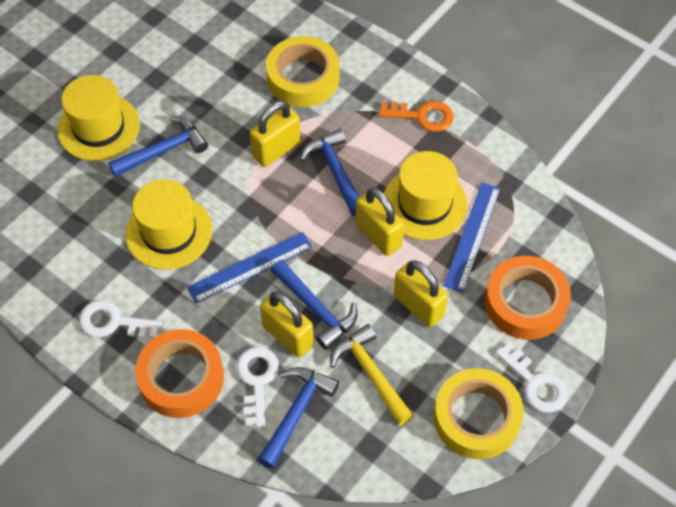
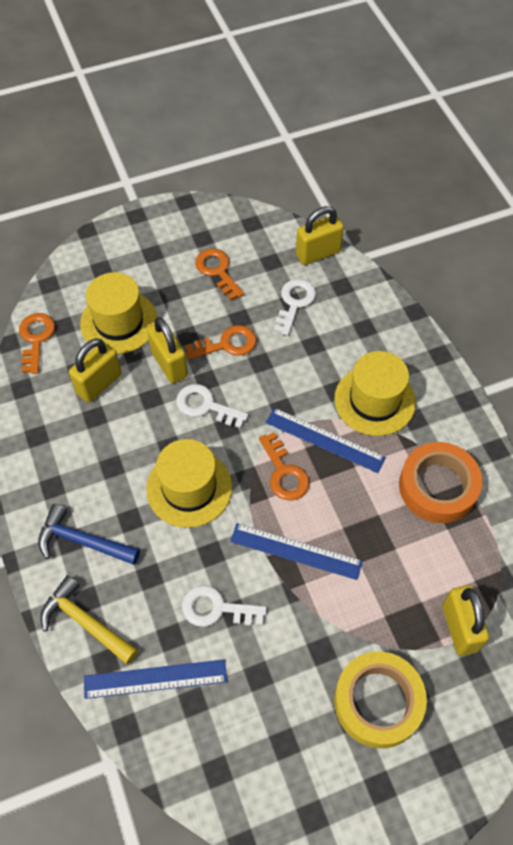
blue hammer: [109,116,208,177] [258,367,339,468] [271,260,357,350] [300,129,359,216] = 4 -> [38,504,140,565] = 1
blue ruler: [187,232,312,304] [443,183,500,293] = 2 -> [84,659,227,699] [230,523,363,580] [266,408,386,473] = 3
orange key: [379,101,454,132] = 1 -> [19,313,55,374] [185,325,257,360] [195,248,244,301] [259,432,309,500] = 4
orange tape: [135,329,224,418] [485,256,571,340] = 2 -> [399,442,482,523] = 1
yellow tape: [266,36,340,107] [434,368,524,459] = 2 -> [334,651,427,748] = 1

